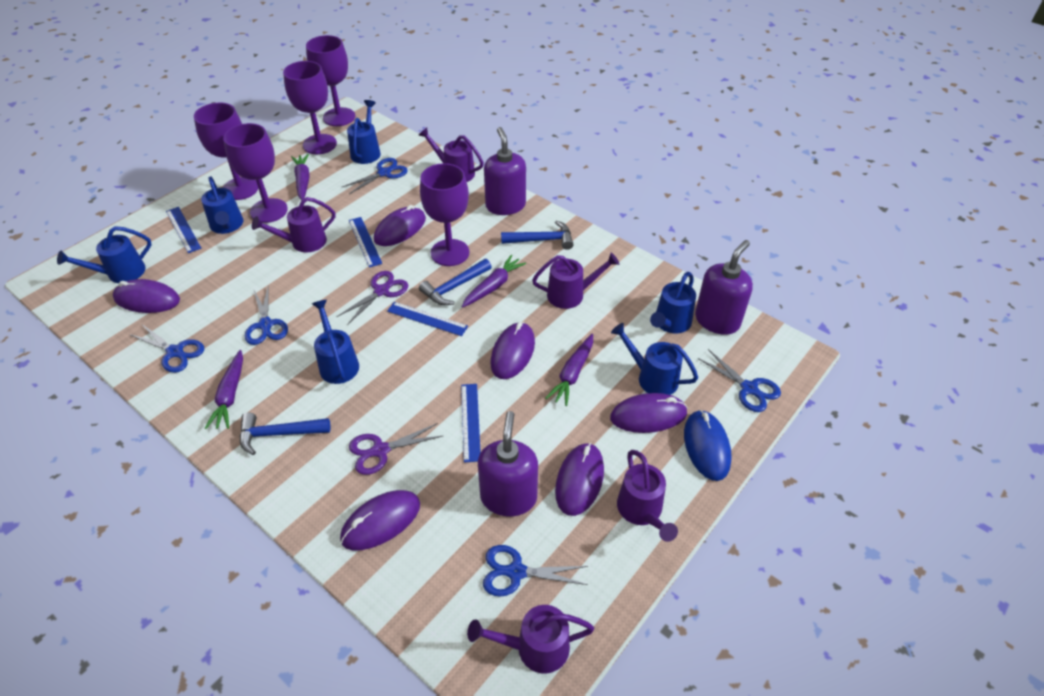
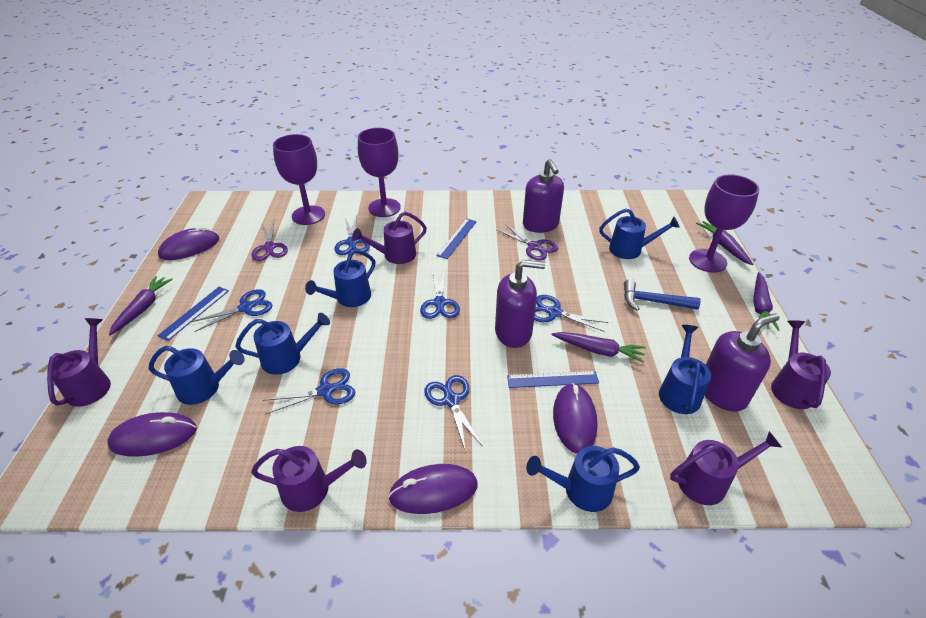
blue hammer: [239,412,331,455] [419,259,491,305] [501,221,574,250] = 3 -> [624,279,701,311] = 1
blue mouse: [684,410,732,481] = 1 -> none = 0
blue ruler: [166,207,201,253] [349,217,382,268] [387,302,468,336] [461,384,481,463] = 4 -> [158,287,229,341] [436,218,477,259] [507,371,599,388] = 3
blue scissors: [129,324,204,373] [245,285,288,345] [342,158,408,194] [483,545,588,597] [698,349,781,412] = 5 -> [191,289,272,332] [263,368,355,415] [334,216,370,255] [420,269,460,319] [424,375,483,452] [534,295,608,332] = 6
purple goblet: [194,102,258,200] [223,123,288,223] [283,61,337,154] [306,35,355,126] [420,163,469,266] = 5 -> [273,134,325,225] [358,128,401,217] [689,174,759,273] = 3
purple mouse: [113,279,180,313] [340,490,420,550] [374,205,426,246] [491,322,535,379] [555,443,604,516] [610,393,688,433] = 6 -> [107,412,197,457] [158,226,219,260] [388,464,478,514] [553,383,598,453] = 4

